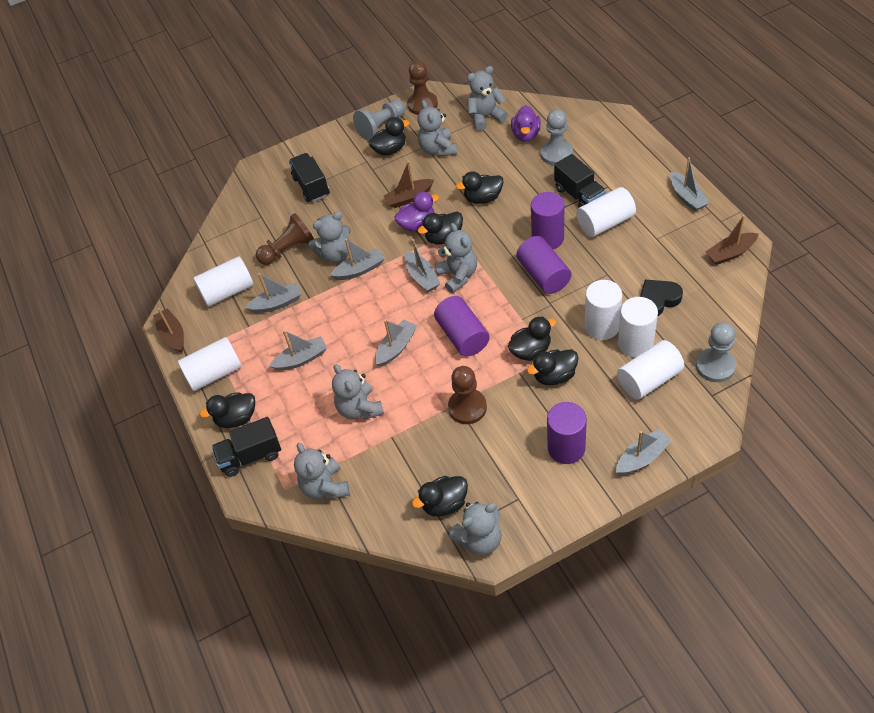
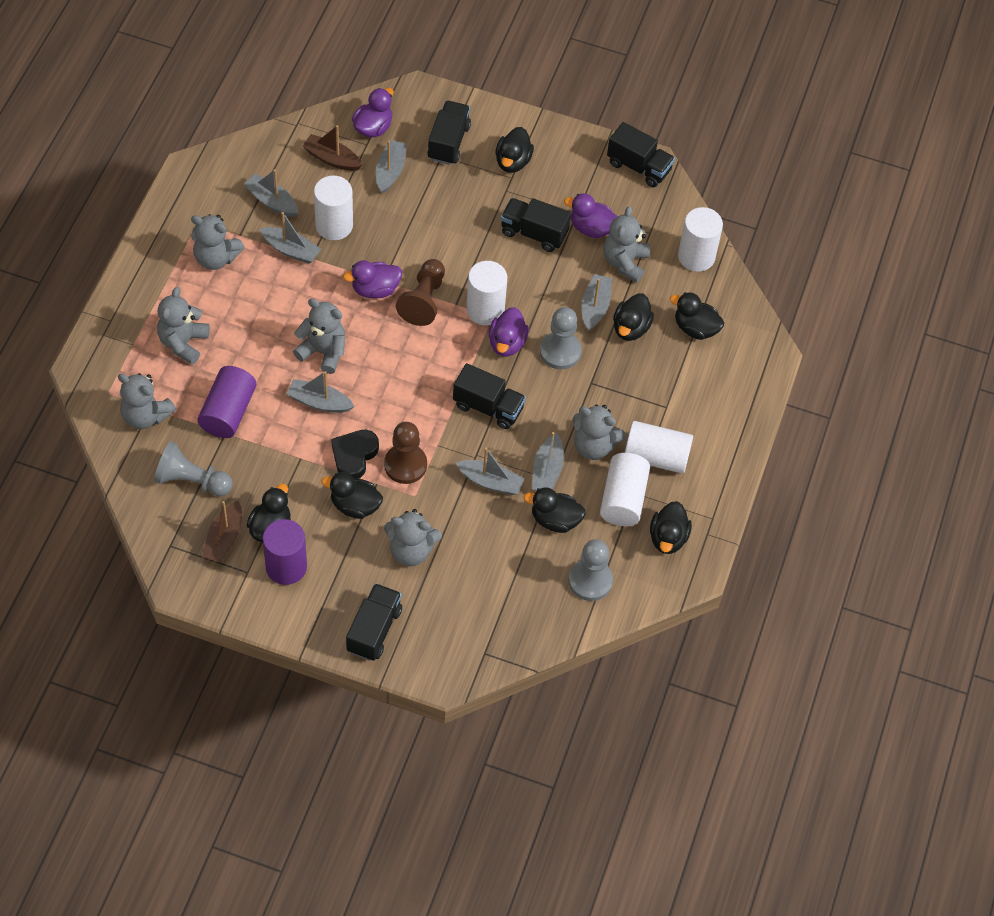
black truck: [211,417,281,477] [289,153,330,202] [554,154,606,208] = 3 -> [346,583,402,661] [427,100,471,165] [453,363,526,429] [501,198,571,252] [607,122,675,187] = 5
brown boat: [153,308,184,352] [383,161,434,208] [706,215,758,265] = 3 -> [202,500,242,563] [302,125,363,171] = 2
brown pawn: [256,213,314,265] [407,61,438,115] [448,366,487,424] = 3 -> [384,422,427,484] [396,259,445,326] = 2
purple cylinder: [434,296,490,357] [516,236,571,294] [531,192,564,249] [547,402,587,464] = 4 -> [197,366,256,438] [263,519,307,585] = 2
purple duck: [394,192,439,231] [511,105,541,142] = 2 -> [343,260,402,298] [352,88,394,138] [489,307,529,357] [564,193,618,238] = 4
white cylinder: [178,337,242,391] [193,256,254,307] [576,187,636,237] [585,280,622,340] [617,340,684,400] [618,297,658,358] = 6 -> [314,176,353,240] [466,261,507,325] [600,453,650,526] [625,421,693,474] [678,207,723,272] = 5

